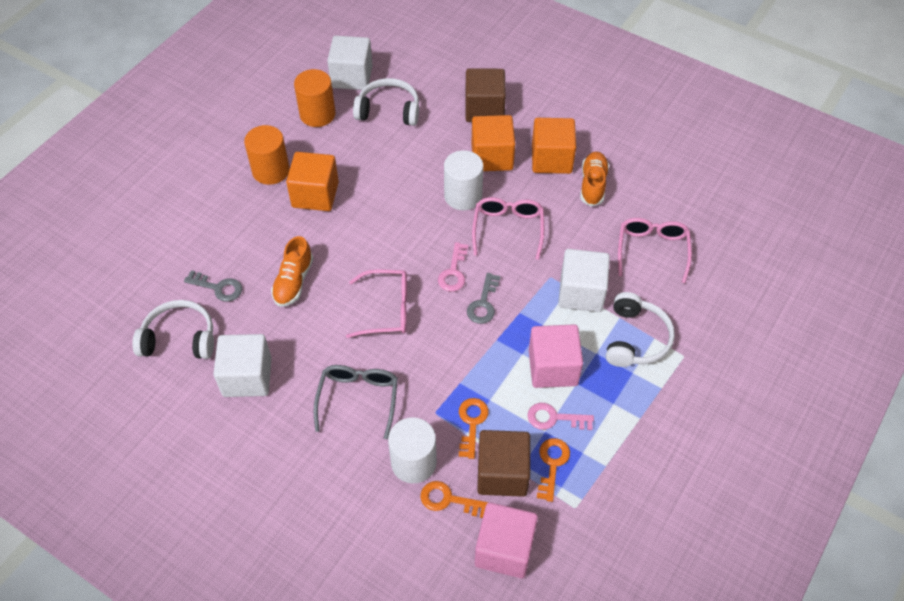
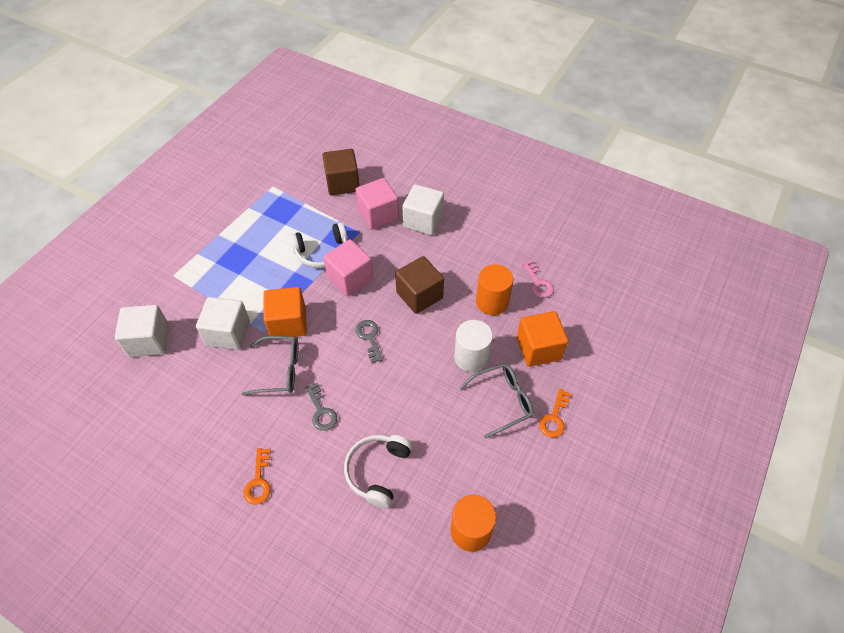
grey glasses: [314,365,398,439] = 1 -> [241,336,299,396] [459,364,534,439] = 2
orange cube: [286,152,339,211] [472,115,515,171] [532,118,576,174] = 3 -> [263,287,307,337] [517,311,568,367] = 2
orange key: [421,481,489,518] [459,398,489,459] [537,438,570,502] = 3 -> [244,448,271,505] [539,389,571,438] = 2
orange shoe: [271,236,313,307] [580,152,609,207] = 2 -> none = 0
pink glasses: [346,269,407,338] [472,197,544,260] [618,218,692,283] = 3 -> none = 0
pink key: [438,242,469,292] [527,403,594,430] = 2 -> [522,260,554,298] = 1
white cylinder: [388,417,437,483] [444,150,483,210] = 2 -> [454,320,493,372] = 1
white headphones: [132,300,214,359] [353,78,419,126] [606,292,675,367] = 3 -> [290,222,348,268] [344,435,413,508] = 2

